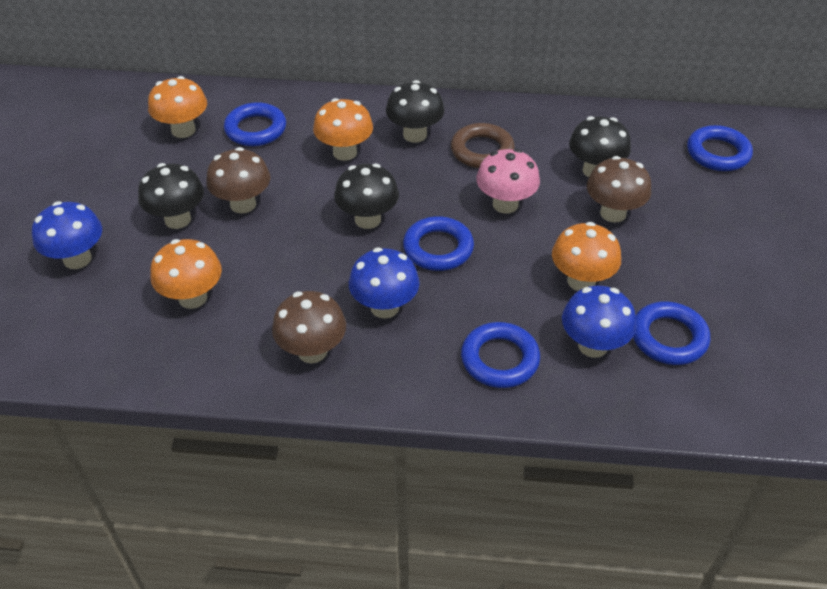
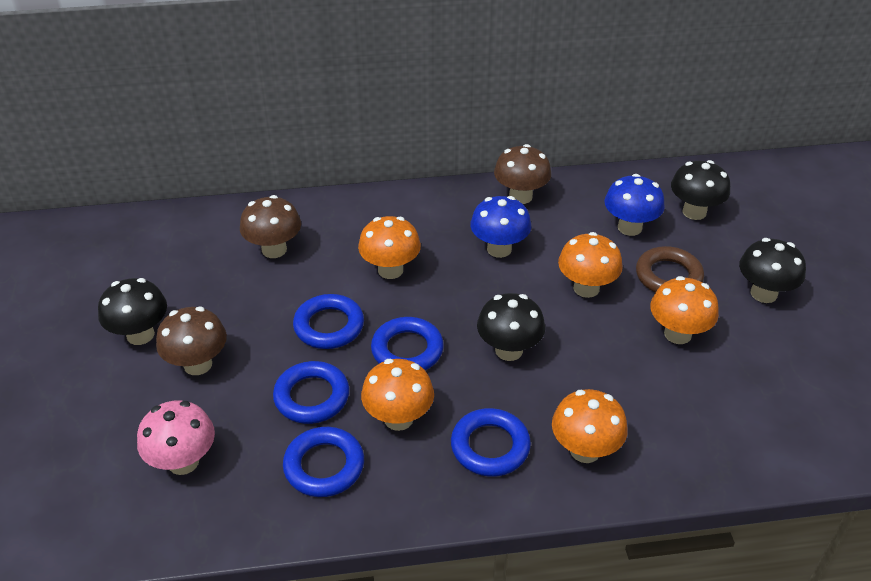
blue mushroom: [32,201,102,269] [349,248,420,319] [562,286,636,358] = 3 -> [470,196,531,258] [605,174,665,236] = 2
orange mushroom: [148,76,207,138] [151,239,222,309] [313,98,373,161] [552,222,621,291] = 4 -> [358,216,421,279] [361,359,434,431] [552,389,628,463] [558,232,623,298] [650,276,719,344] = 5

